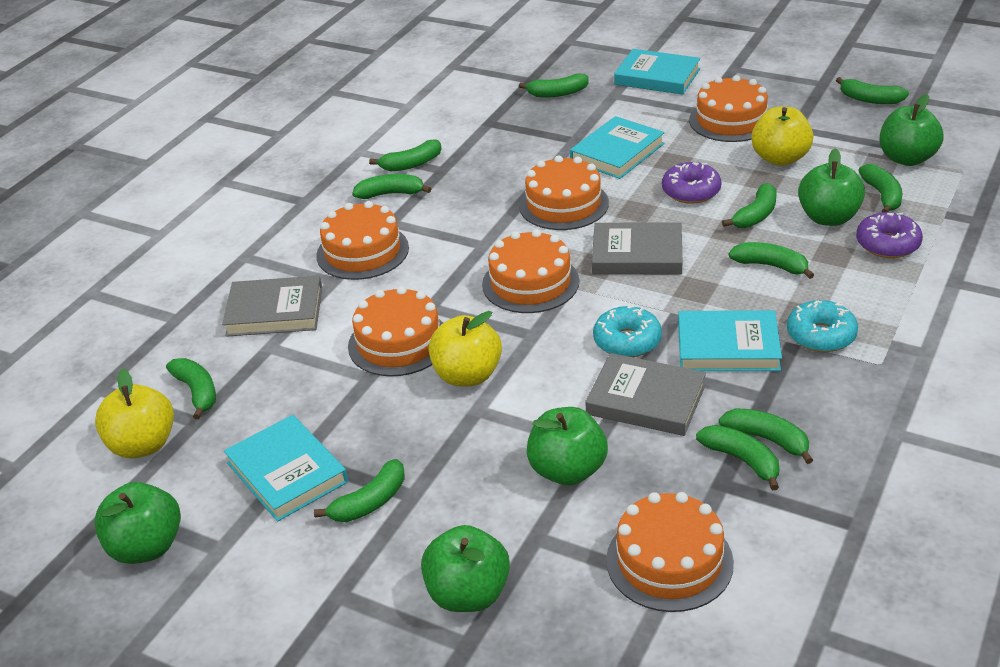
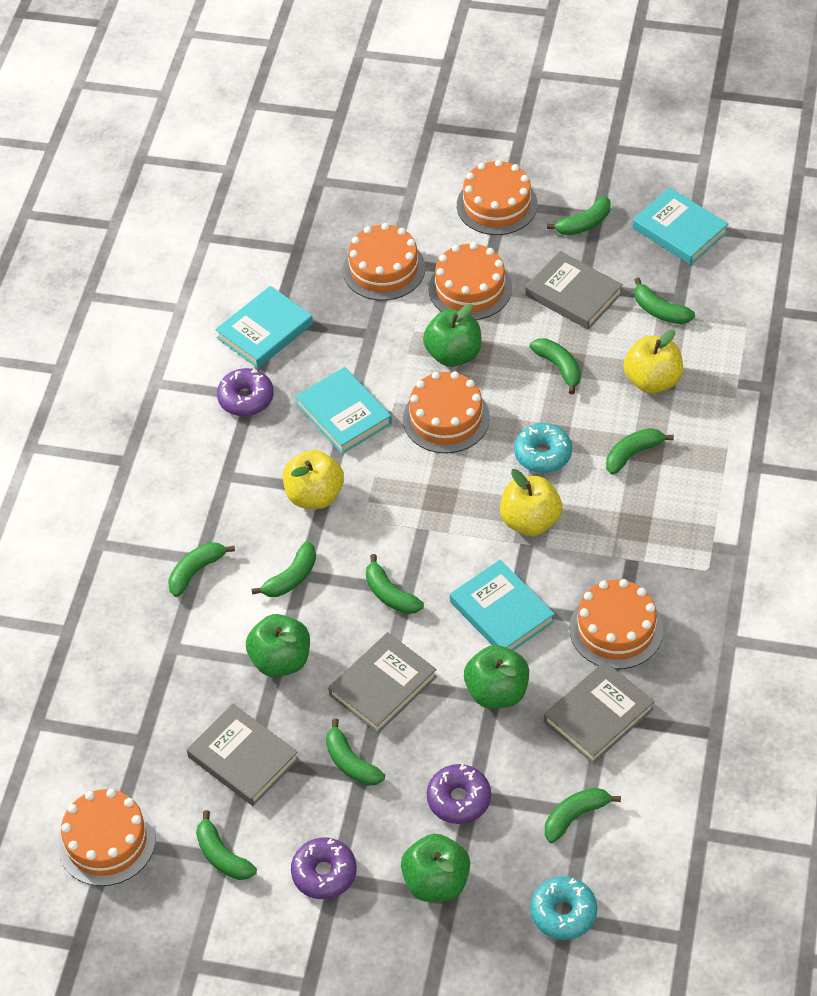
green apple: [94,482,181,564] [421,525,510,612] [527,407,608,485] [798,148,865,226] [880,94,944,166] = 5 -> [246,614,310,677] [401,834,470,902] [423,304,482,367] [464,645,529,709] = 4
green banana: [166,358,216,419] [314,459,405,522] [352,174,431,199] [369,139,442,172] [519,74,588,97] [696,425,780,490] [719,409,813,464] [722,183,777,228] [729,242,814,279] [836,77,909,104] [858,164,903,213] = 11 -> [168,542,235,597] [196,810,257,880] [252,541,316,597] [326,718,385,786] [366,554,424,614] [530,338,581,394] [545,788,621,843] [547,196,611,235] [606,428,674,475] [634,278,695,324] = 10
grey book: [222,276,322,337] [585,353,706,436] [592,223,682,274] = 3 -> [187,704,299,806] [328,632,437,733] [526,251,623,330] [544,661,654,764] = 4
purple donut: [662,162,721,204] [856,212,923,258] = 2 -> [217,368,274,416] [291,837,357,899] [427,764,491,824] = 3

